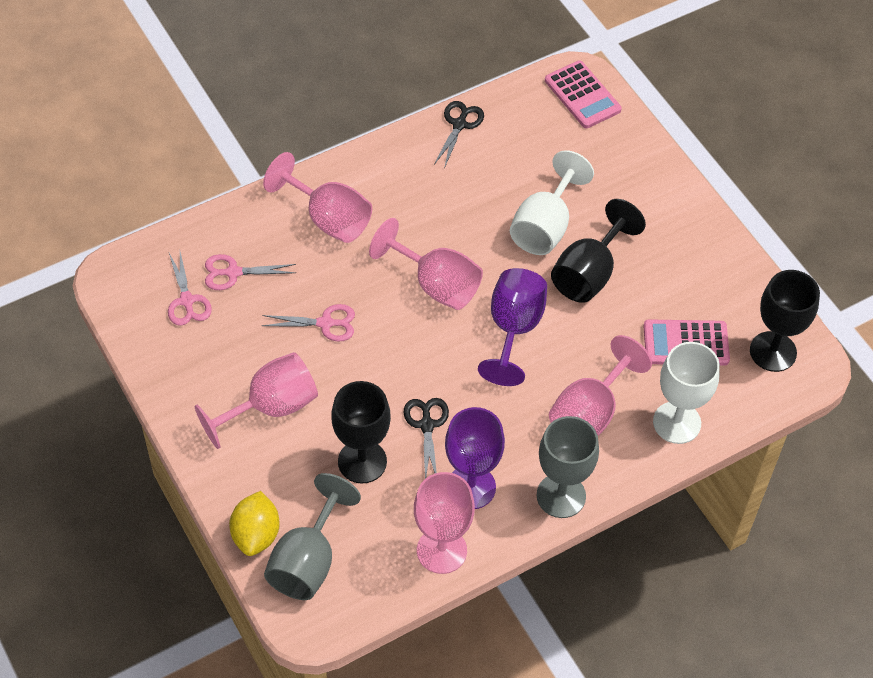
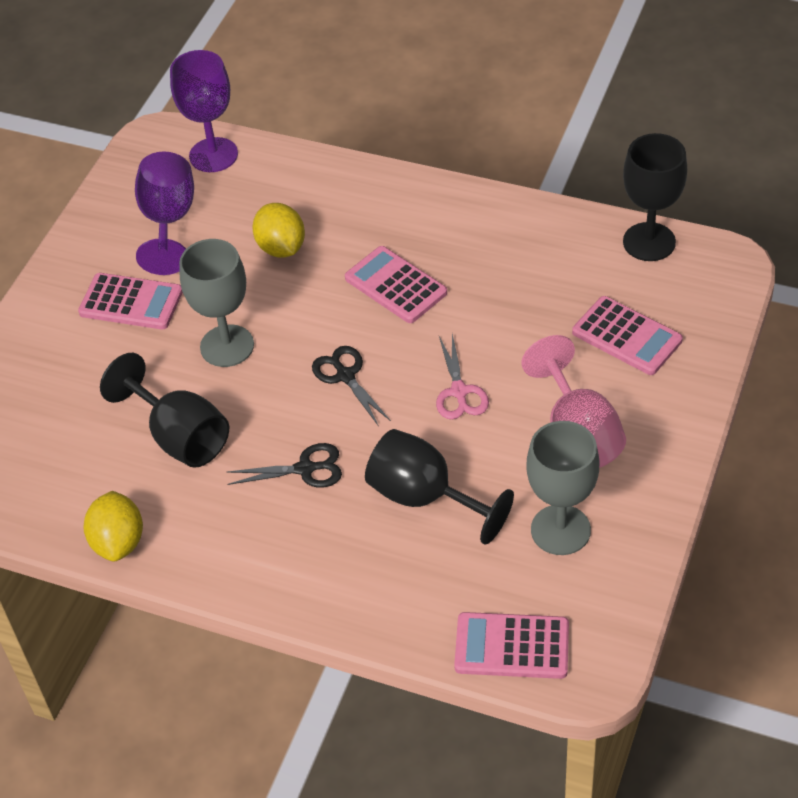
pink calculator: [545,61,622,128] [643,319,730,366] = 2 -> [78,273,183,329] [345,246,447,323] [454,612,569,679] [572,296,683,375] = 4
pink goblet: [195,352,318,449] [263,152,372,243] [369,218,483,310] [414,472,475,574] [549,335,652,436] = 5 -> [521,335,626,468] = 1
pink scissors: [168,252,212,326] [205,254,296,290] [262,304,355,342] = 3 -> [436,334,489,419] = 1
white goblet: [510,150,594,255] [653,342,720,444] = 2 -> none = 0
yellow lemon: [229,491,280,556] = 1 -> [83,491,143,561] [252,203,305,258] = 2

